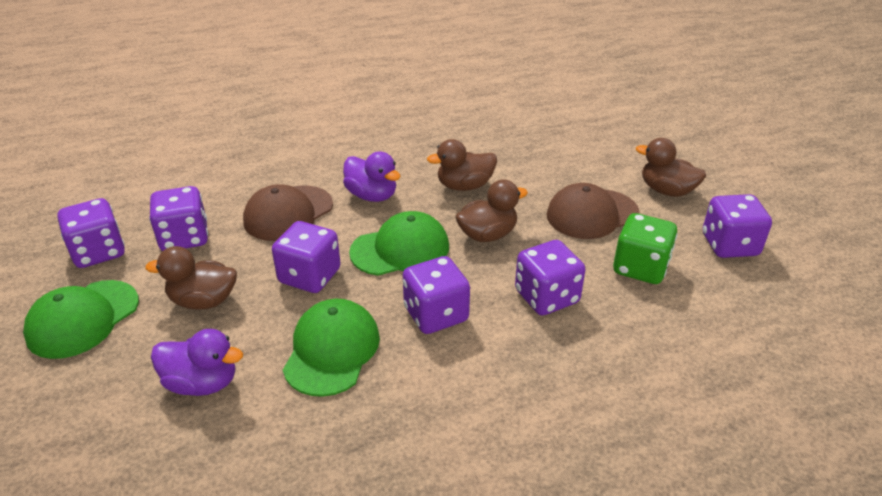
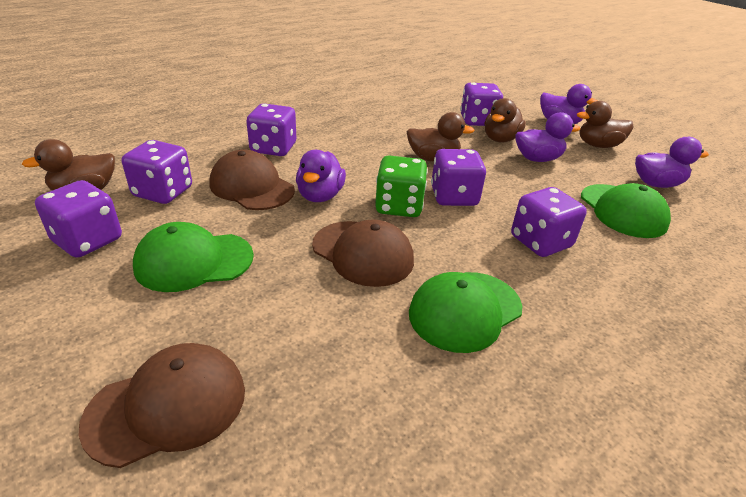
brown cap: [243,184,333,241] [547,183,640,239] = 2 -> [78,343,245,468] [210,150,295,210] [312,219,414,287] = 3
purple duck: [151,329,243,396] [343,151,401,202] = 2 -> [296,150,346,202] [515,112,580,162] [540,84,598,124] [635,137,709,188] = 4

